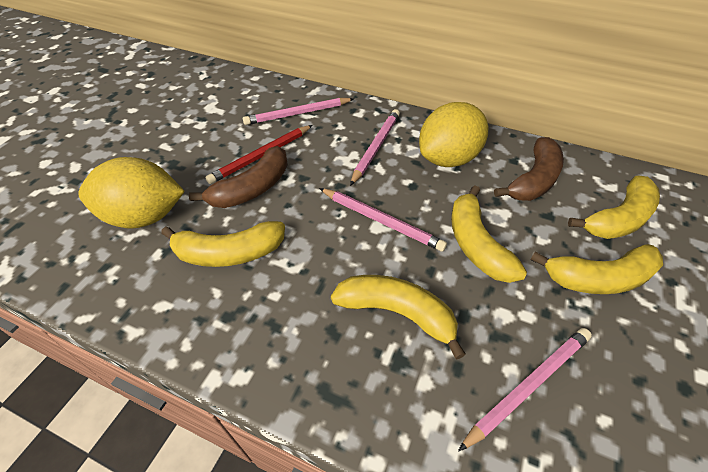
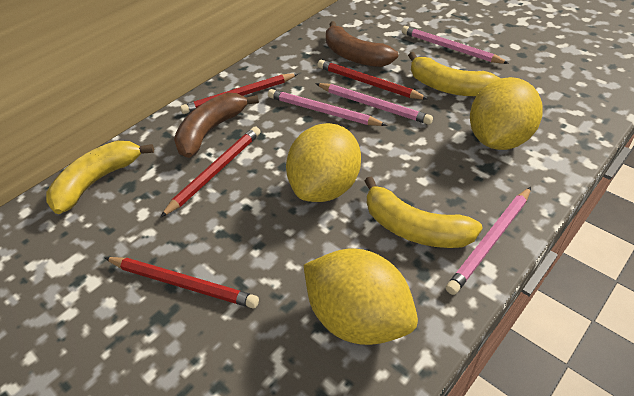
red pencil: [205,125,313,184] = 1 -> [105,257,259,308] [160,126,260,218] [180,73,298,114] [318,60,428,100] = 4
yellow banana: [161,221,285,267] [331,275,466,359] [451,185,527,283] [530,244,663,294] [568,176,660,239] = 5 -> [46,141,154,214] [365,176,483,248] [408,52,501,96] = 3
yellow lemon: [78,157,185,229] [419,102,488,167] = 2 -> [286,123,361,202] [304,249,418,345] [470,77,543,150] = 3

